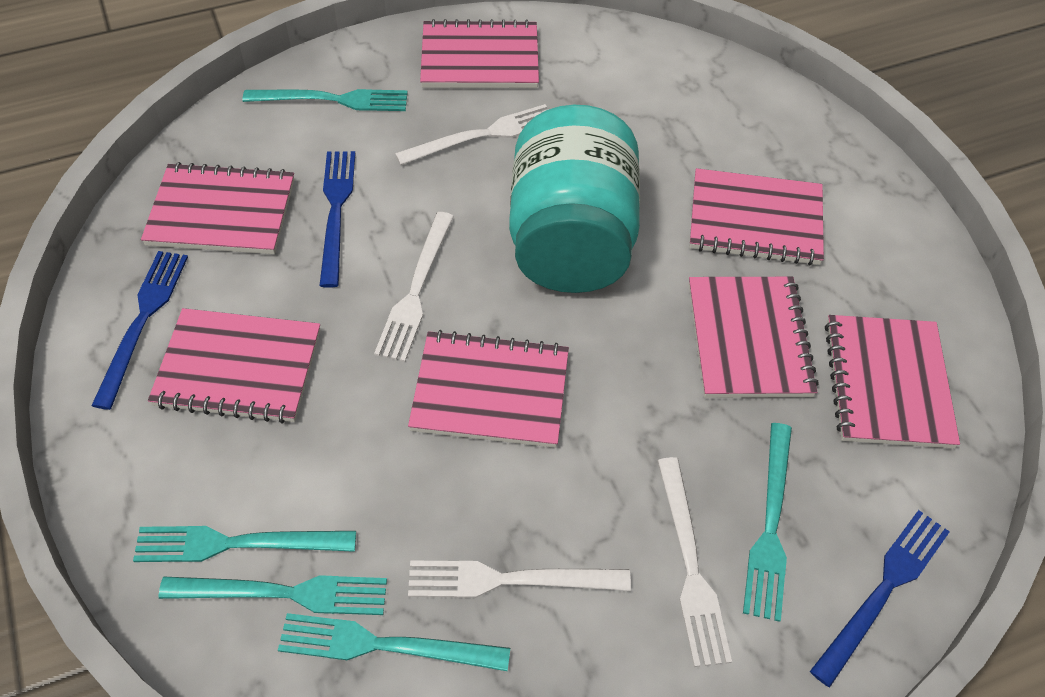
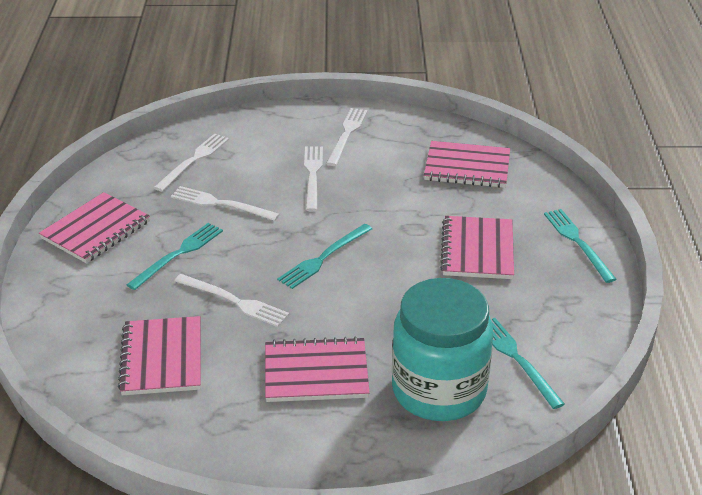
blue fork: [91,251,188,410] [320,151,356,288] [810,510,950,687] = 3 -> none = 0
pink notebook: [141,162,294,254] [148,308,320,423] [408,330,569,448] [420,19,539,88] [689,277,819,398] [690,168,824,266] [825,315,960,448] = 7 -> [39,192,150,263] [118,316,201,395] [265,336,370,402] [424,141,510,188] [440,216,514,279] = 5
turquoise fork: [133,526,356,562] [158,575,387,615] [242,89,408,111] [278,613,510,671] [743,423,792,622] = 5 -> [127,223,223,290] [277,224,372,289] [492,318,565,409] [544,209,617,283] = 4
white fork: [374,212,454,362] [395,104,549,165] [408,560,631,598] [657,457,732,667] = 4 -> [154,134,229,191] [171,186,280,221] [174,274,289,327] [304,146,323,211] [326,108,368,166] = 5

